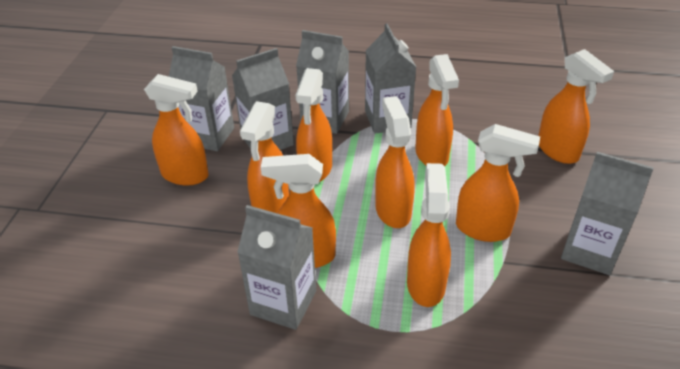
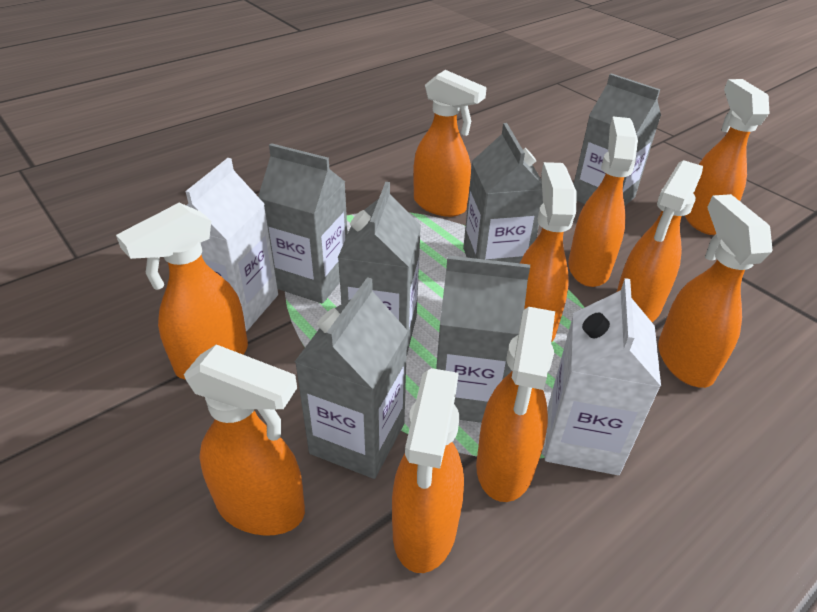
orange spray bottle: [144,74,209,185] [240,101,289,213] [261,154,336,268] [295,68,332,182] [375,96,415,228] [407,163,451,307] [415,54,459,167] [456,124,540,242] [538,49,614,164] = 9 -> [116,203,248,380] [184,344,305,536] [392,368,464,573] [413,70,487,217] [476,307,555,502] [520,162,577,343] [568,116,638,287] [617,160,703,322] [658,194,773,388] [685,79,769,235] = 10
white carton: none = 0 -> [185,158,278,331] [545,278,661,475] = 2

